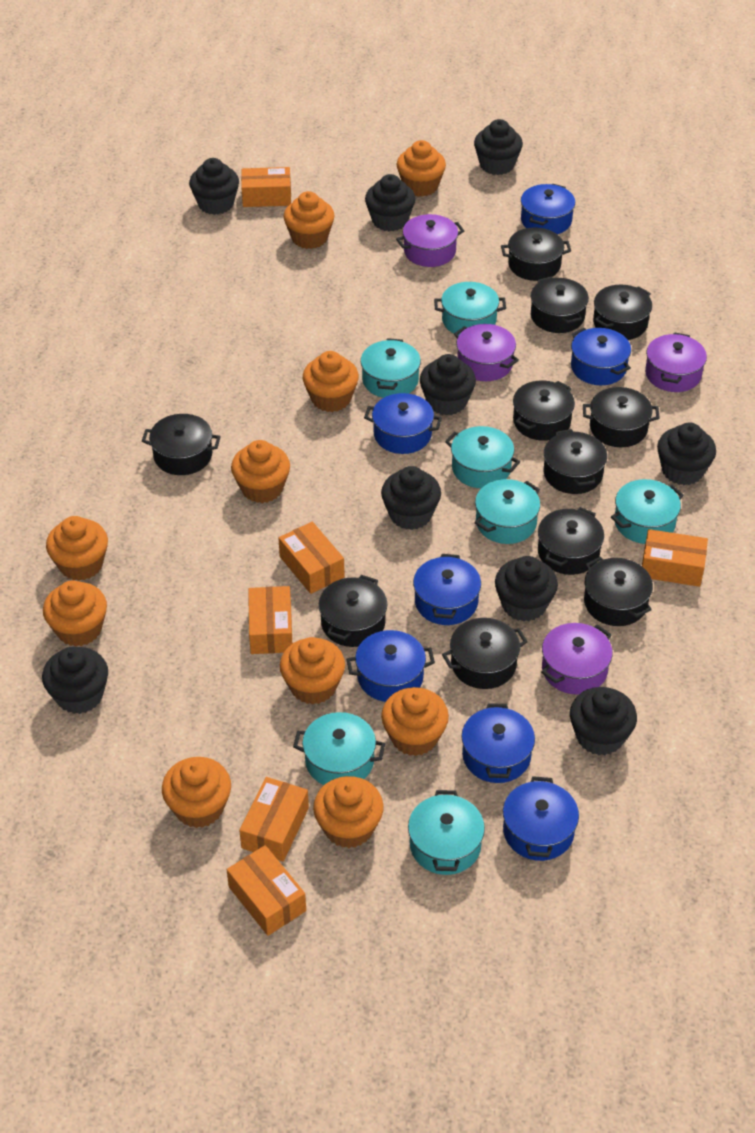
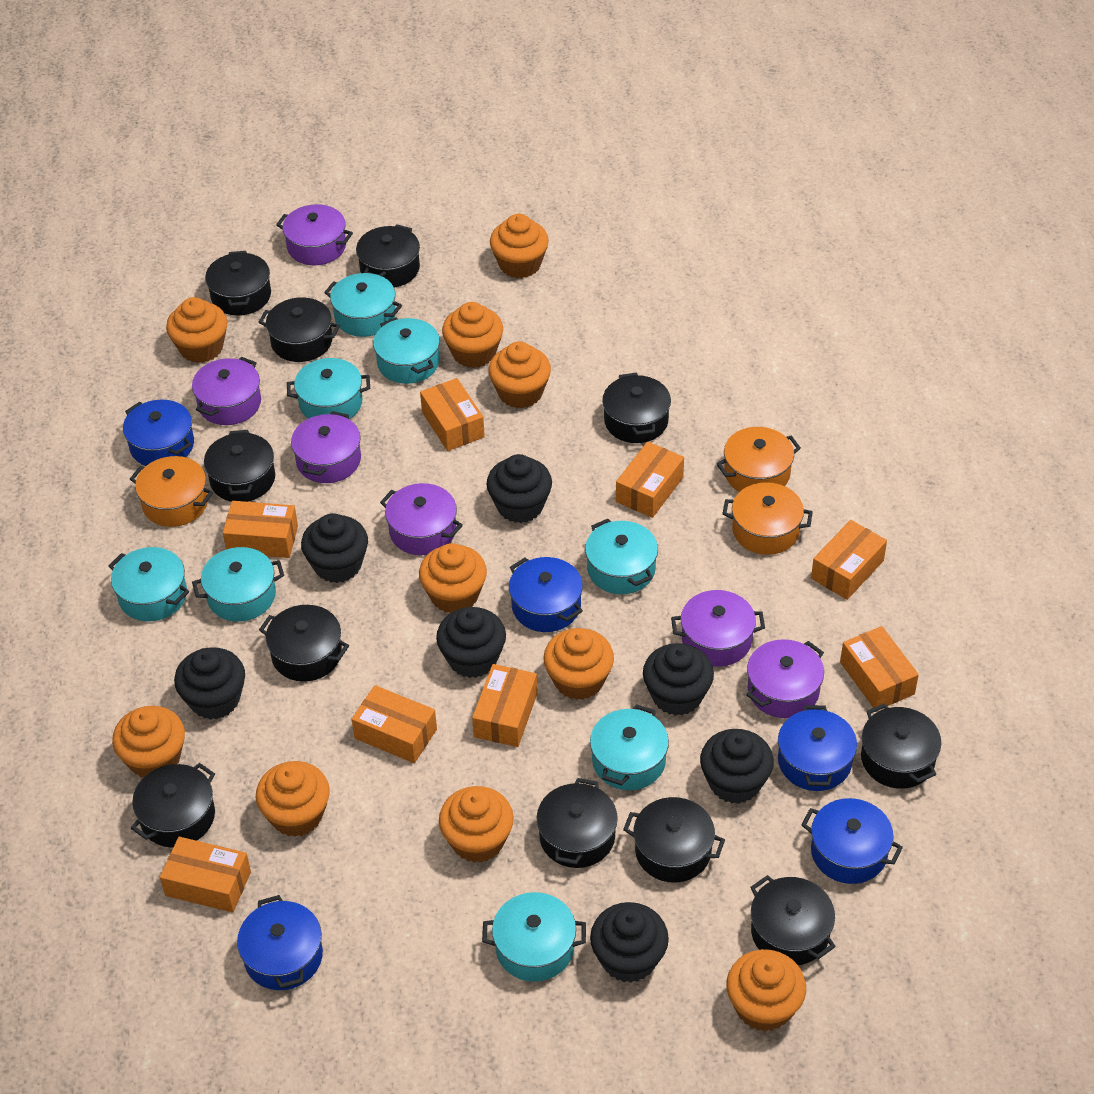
black cupcake: [42,647,108,714] [189,158,239,215] [365,174,416,231] [381,466,441,530] [420,354,476,415] [474,119,523,175] [495,556,558,622] [570,687,637,755] [657,422,716,485] = 9 -> [174,647,245,720] [301,513,368,583] [436,607,506,678] [487,454,552,523] [590,902,669,983] [643,643,714,716] [700,729,774,804] = 7
blue pot: [346,630,435,702] [364,393,442,454] [413,554,481,625] [461,703,535,783] [503,776,579,861] [521,183,575,234] [571,328,631,385] = 7 -> [123,400,194,466] [237,895,323,990] [509,557,583,632] [778,705,857,791] [801,798,903,884] = 5
orange box: [227,845,306,936] [239,777,309,862] [241,167,291,207] [248,586,292,654] [278,522,345,594] [642,529,708,587] = 6 -> [160,837,251,913] [223,501,298,558] [352,685,437,763] [420,378,485,451] [472,664,538,747] [616,442,684,518] [811,520,887,600] [840,626,919,708] = 8
orange pot: none = 0 -> [130,456,214,527] [716,427,801,492] [722,482,813,555] = 3
purple pot: [396,214,464,267] [454,324,519,381] [541,623,613,694] [645,332,707,392] = 4 -> [192,357,261,425] [276,204,353,265] [291,411,361,483] [380,483,463,555] [671,590,765,667] [746,639,824,718] = 6
turquoise pot: [293,712,385,785] [361,338,421,398] [408,790,485,875] [434,282,506,336] [445,426,520,488] [474,479,540,544] [611,479,684,544] = 7 -> [109,547,189,622] [192,547,284,622] [287,358,370,419] [324,273,402,337] [373,317,440,384] [482,892,586,982] [585,519,658,594] [590,704,669,790] = 8

